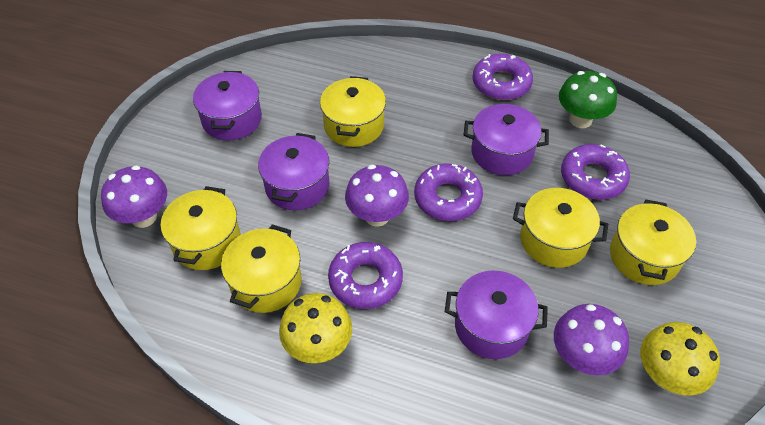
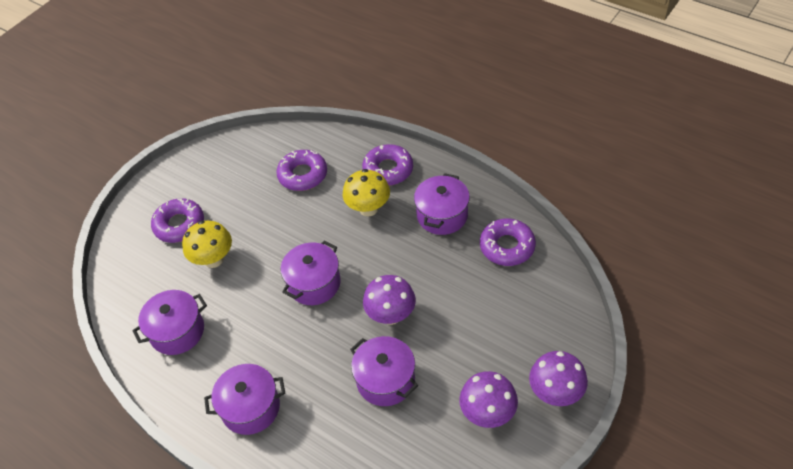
green mushroom: [559,71,617,128] = 1 -> none = 0
purple pot: [193,71,262,140] [258,133,329,211] [445,270,548,359] [464,104,549,175] = 4 -> [132,290,207,355] [204,364,285,435] [280,241,341,305] [350,336,418,406] [414,173,470,235] = 5
yellow pot: [161,186,241,270] [221,224,302,313] [320,76,386,147] [513,188,608,268] [610,200,696,285] = 5 -> none = 0

